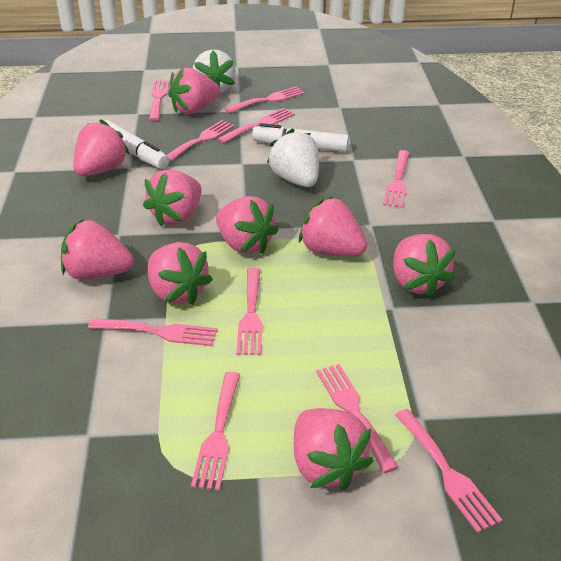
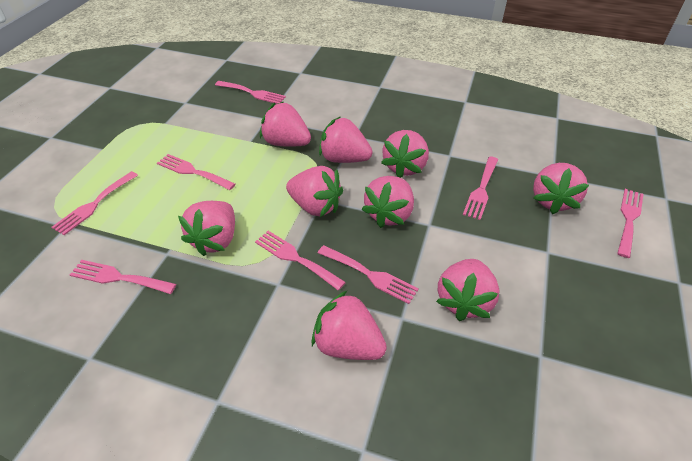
pink fork: [88,318,217,346] [149,80,170,121] [167,120,235,162] [191,372,240,491] [218,108,295,143] [225,87,305,113] [237,268,263,355] [316,364,399,473] [383,150,410,208] [395,409,502,533] = 10 -> [52,171,138,235] [70,260,176,294] [157,154,235,190] [215,81,286,104] [255,231,346,290] [318,245,419,304] [463,157,498,220] [617,189,644,258] = 8
white marker: [104,120,169,169] [252,123,349,152] = 2 -> none = 0
white strawberry: [193,49,236,93] [267,129,319,187] = 2 -> none = 0

